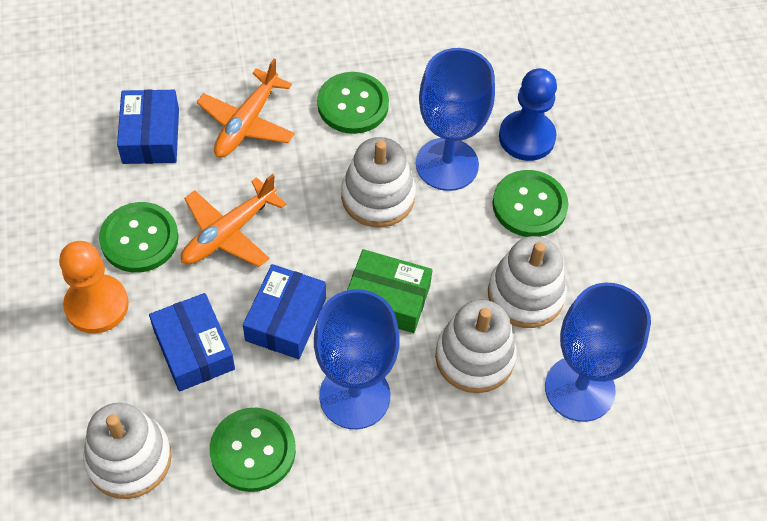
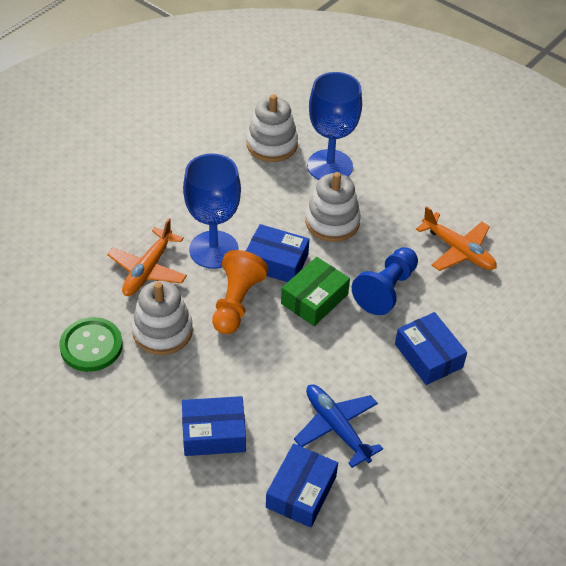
blue box: [117,90,179,164] [149,293,235,392] [243,264,326,359] = 3 -> [182,396,246,456] [246,224,309,282] [266,444,338,527] [395,312,467,385] = 4
blue goblet: [314,289,400,429] [416,48,495,191] [545,283,651,422] = 3 -> [183,153,241,269] [307,72,362,180] = 2
blue plane: none = 0 -> [294,385,383,468] = 1
green button: [99,202,179,273] [210,408,296,492] [317,72,389,134] [492,170,569,237] = 4 -> [59,317,123,372] = 1
white stacking toy: [83,403,172,499] [341,137,416,228] [435,300,517,393] [488,236,567,328] = 4 -> [132,281,193,355] [247,94,298,162] [305,172,361,242] = 3

